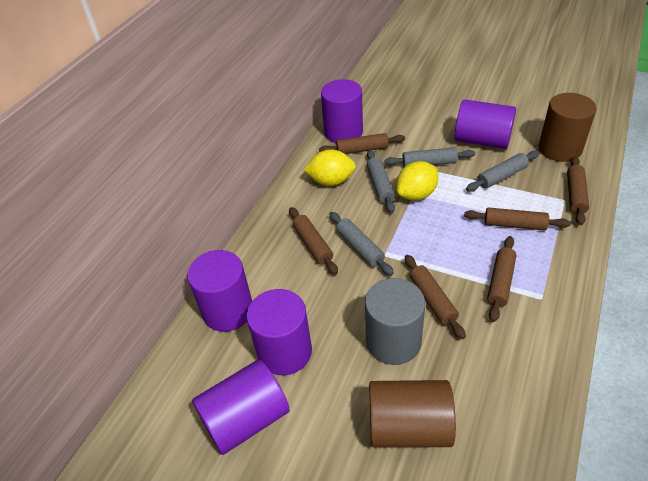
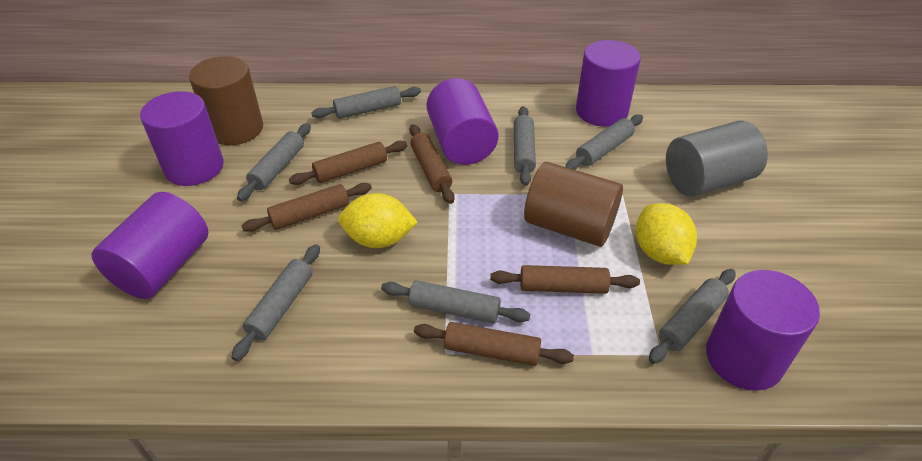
brown rolling pin: [289,207,338,275] [319,133,405,154] [405,255,466,339] [464,207,571,230] [487,236,516,322] [567,156,589,225] = 6 -> [242,183,372,232] [289,141,408,185] [409,124,455,204] [414,322,574,366] [490,265,640,294] = 5
grey rolling pin: [329,212,394,276] [367,150,395,213] [385,147,475,167] [466,151,539,192] = 4 -> [231,244,320,361] [237,123,311,201] [311,86,421,119] [381,280,530,323] [514,106,536,186] [565,114,643,170] [649,269,736,364] = 7

